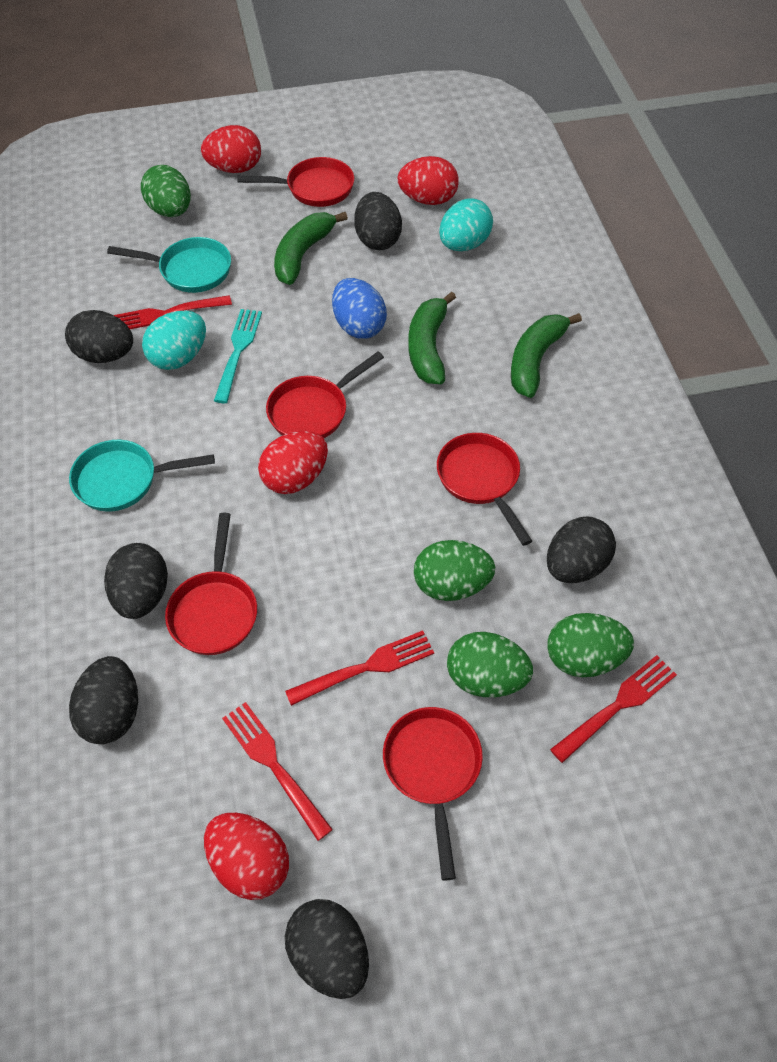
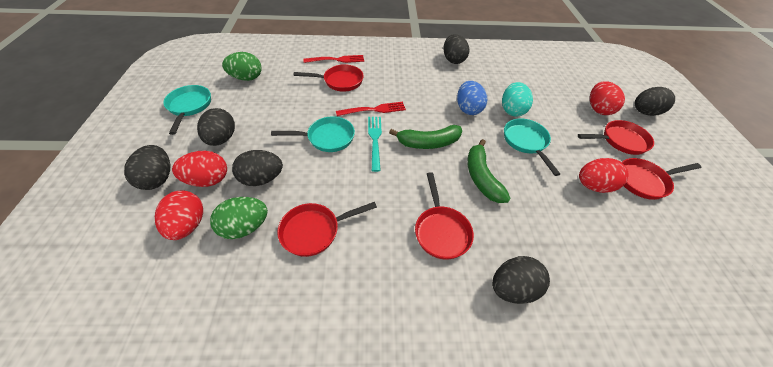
green banana: [274,212,348,285] [408,291,456,384] [511,313,582,398] = 3 -> [389,125,462,149] [467,139,511,203] = 2
green egg: [141,165,191,217] [414,540,495,601] [447,632,533,697] [547,613,634,677] = 4 -> [210,197,268,239] [222,52,262,81] = 2
red fork: [114,295,232,329] [222,702,333,841] [285,630,434,706] [550,655,677,763] = 4 -> [303,55,364,63] [336,102,406,116] = 2
turquoise egg: [142,311,206,370] [439,198,493,251] = 2 -> [502,82,533,116] = 1
turquoise pan: [69,440,215,512] [107,237,231,293] = 2 -> [163,85,211,135] [271,116,355,152] [504,118,560,176] = 3

